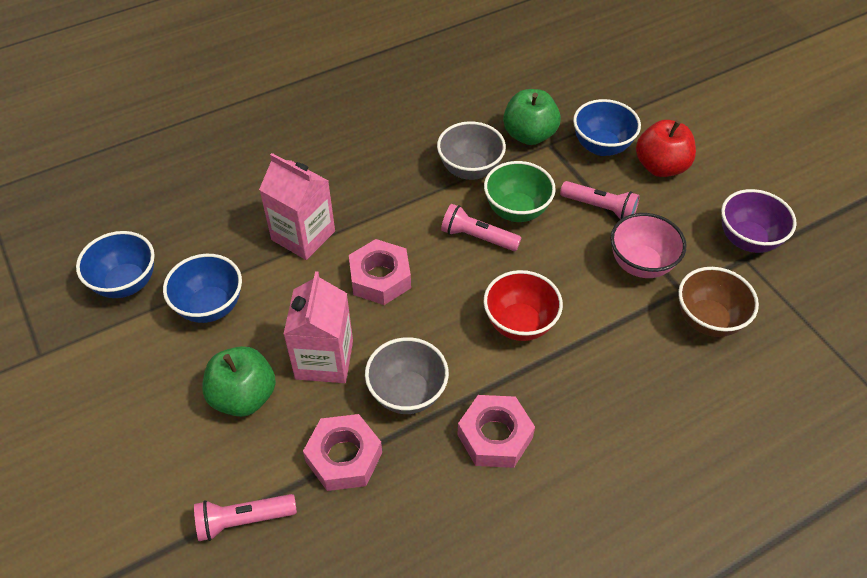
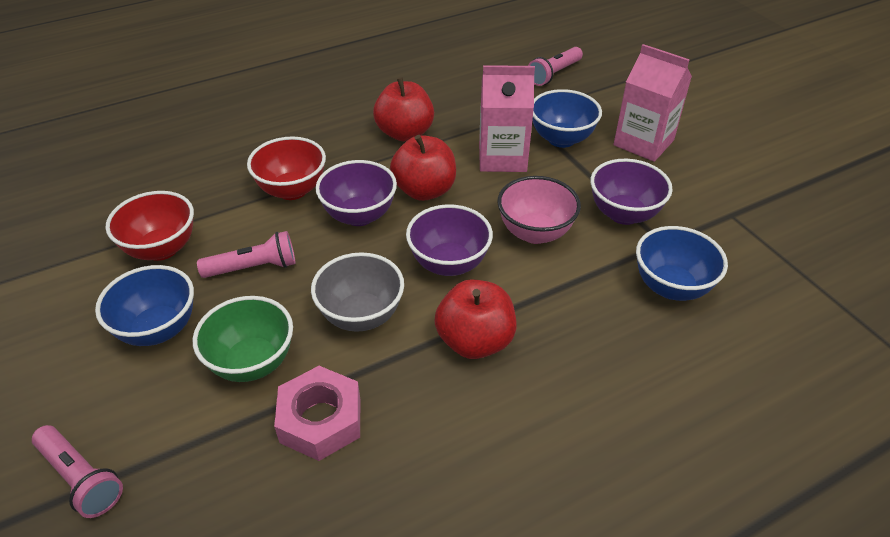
brown bowl: [678,267,759,337] = 1 -> none = 0
green apple: [202,346,276,417] [503,89,561,145] = 2 -> none = 0
grey bowl: [365,337,449,414] [437,121,506,180] = 2 -> [311,252,404,332] = 1
pink nut: [303,414,382,491] [349,239,411,305] [457,395,535,468] = 3 -> [274,366,360,461] = 1
purple bowl: [721,189,797,253] = 1 -> [315,160,397,226] [406,204,493,276] [590,159,673,225] = 3
red apple: [636,120,696,177] = 1 -> [373,77,434,141] [390,135,456,201] [434,279,517,359] = 3
red bowl: [484,270,563,341] = 1 -> [105,191,194,261] [247,137,326,200] = 2

